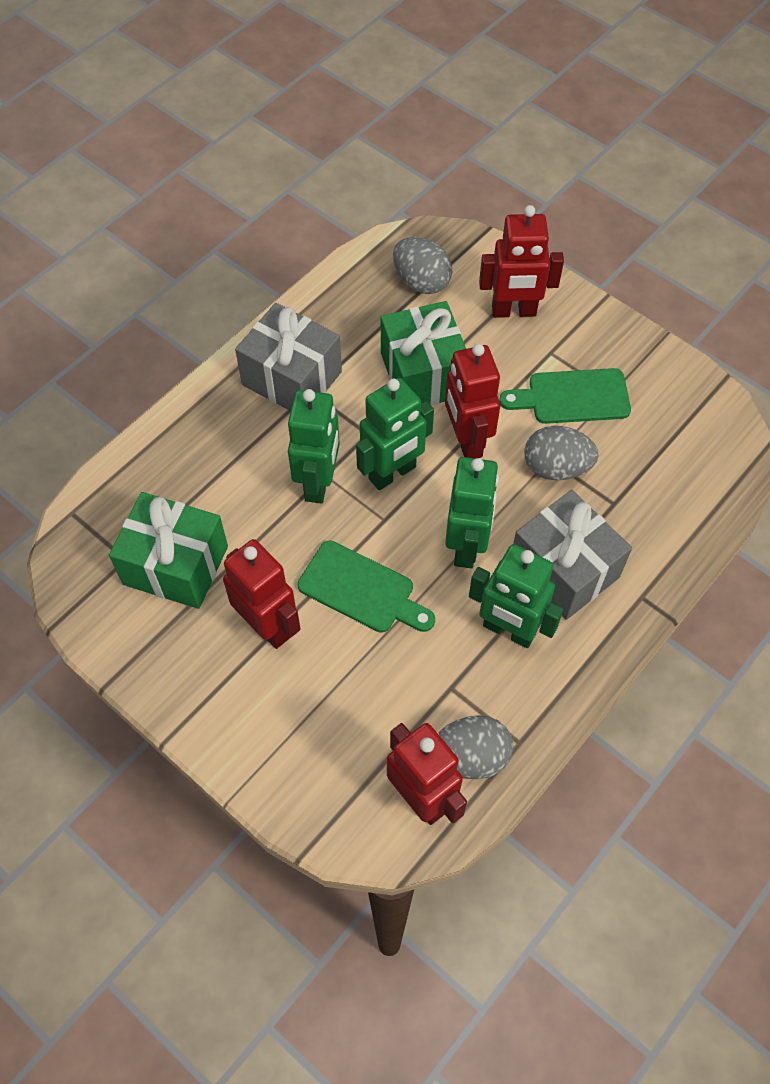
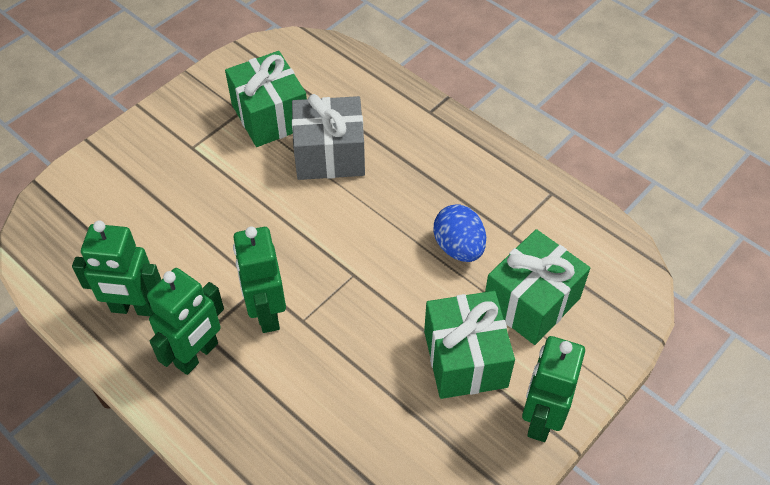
blue egg: none = 0 -> [434,204,486,262] = 1
green cutting board: [297,541,435,633] [499,368,631,424] = 2 -> none = 0
green gift: [109,492,228,609] [381,301,466,405] = 2 -> [225,51,307,147] [424,291,515,399] [485,229,590,345] = 3
grey egg: [393,237,452,294] [438,715,513,779] [524,426,599,480] = 3 -> none = 0
grey gift: [235,303,342,411] [513,490,632,620] = 2 -> [292,94,365,180] = 1
red robot: [223,539,301,649] [387,723,467,825] [445,344,500,459] [479,205,564,318] = 4 -> none = 0

